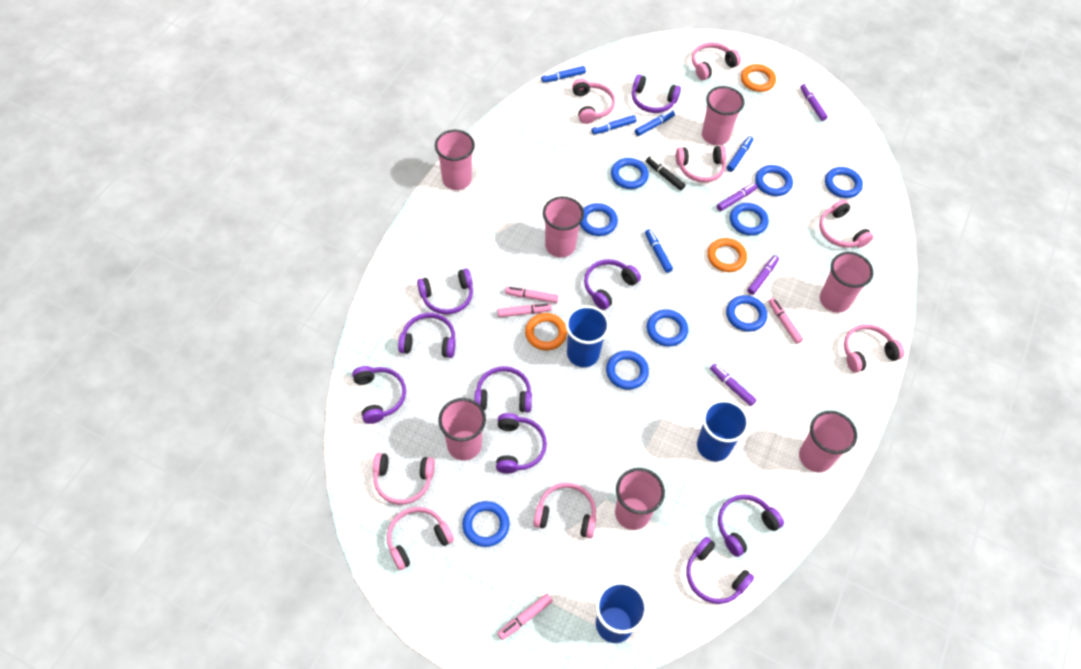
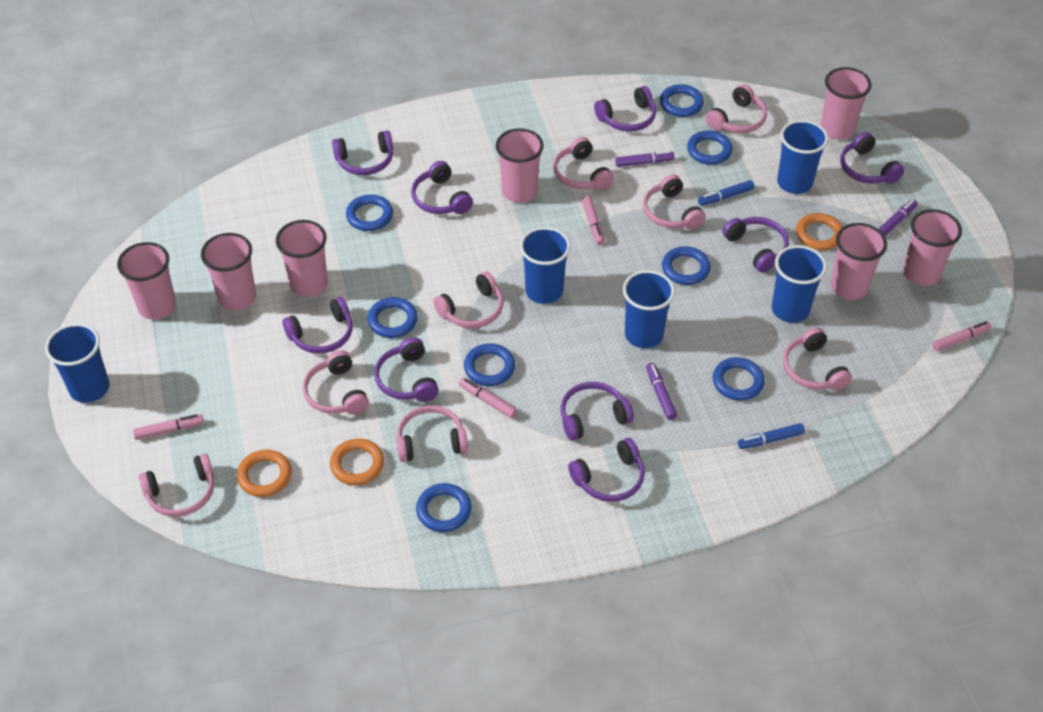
black marker: [646,157,685,191] = 1 -> none = 0
blue cup: [565,305,610,367] [595,581,648,643] [697,400,749,461] = 3 -> [45,323,109,403] [520,227,571,304] [623,270,675,348] [772,245,827,323] [777,120,829,194] = 5
blue marker: [541,66,586,83] [591,115,637,134] [635,110,675,136] [645,229,673,273] [727,136,753,172] = 5 -> [698,180,754,206] [738,423,805,449] = 2
blue ring: [462,501,510,547] [580,203,618,236] [606,351,649,390] [611,158,649,189] [647,309,688,347] [726,295,767,332] [730,203,768,236] [755,165,793,196] [825,167,863,198] = 9 -> [346,195,393,231] [367,297,418,338] [416,483,472,532] [464,343,515,386] [660,84,704,117] [662,246,711,285] [687,130,733,165] [713,357,765,401] = 8
purple marker: [710,364,756,406] [717,183,758,211] [747,255,779,295] [800,84,828,121] = 4 -> [615,151,675,167] [646,363,677,420] [878,199,918,236] = 3

